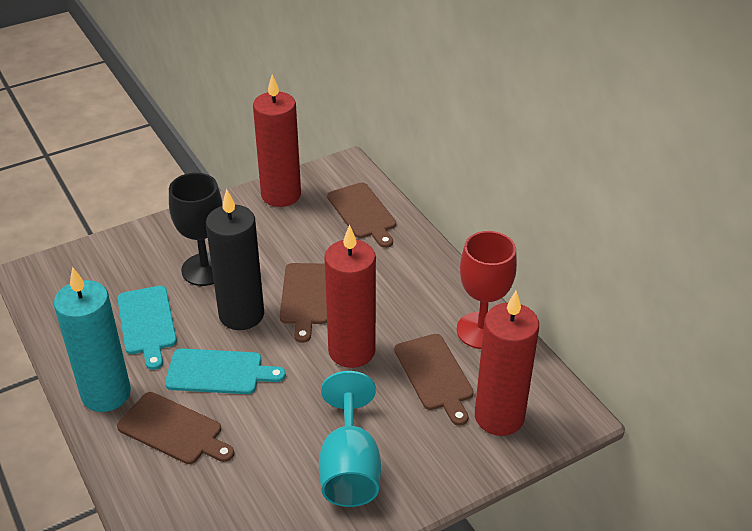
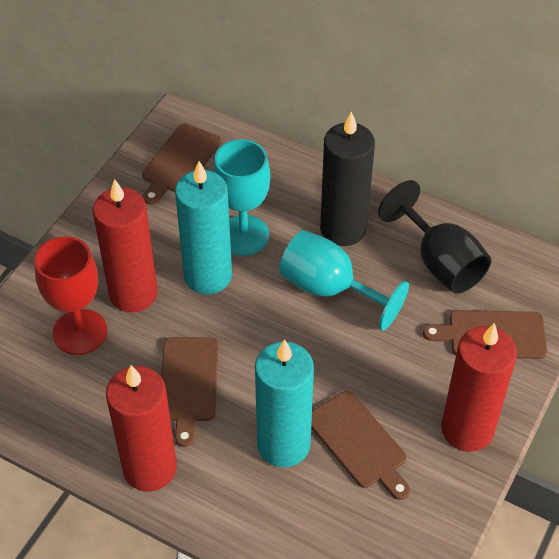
turquoise candle: [54,267,131,412] = 1 -> [175,161,232,294] [255,339,314,467] = 2
turquoise cutting board: [117,286,177,370] [165,348,286,394] = 2 -> none = 0
turquoise goblet: [319,371,381,507] = 1 -> [213,139,270,256] [279,230,409,331] = 2

